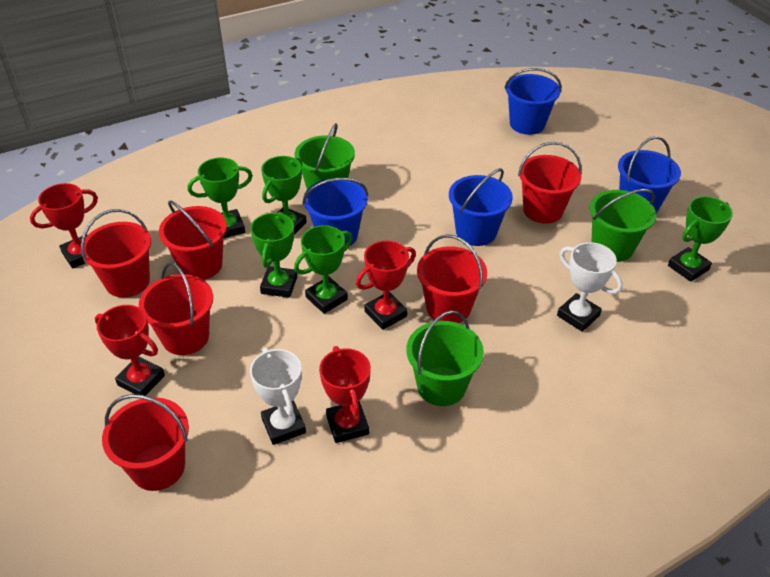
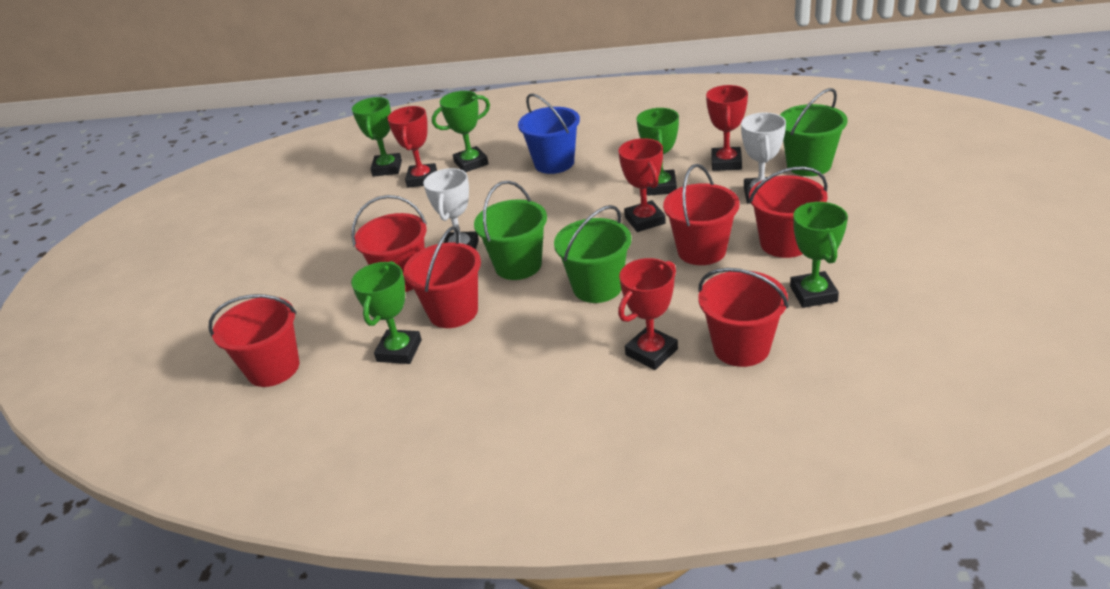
blue bucket: [302,178,368,246] [449,168,513,246] [504,68,562,135] [618,136,681,213] = 4 -> [518,93,580,174] = 1

